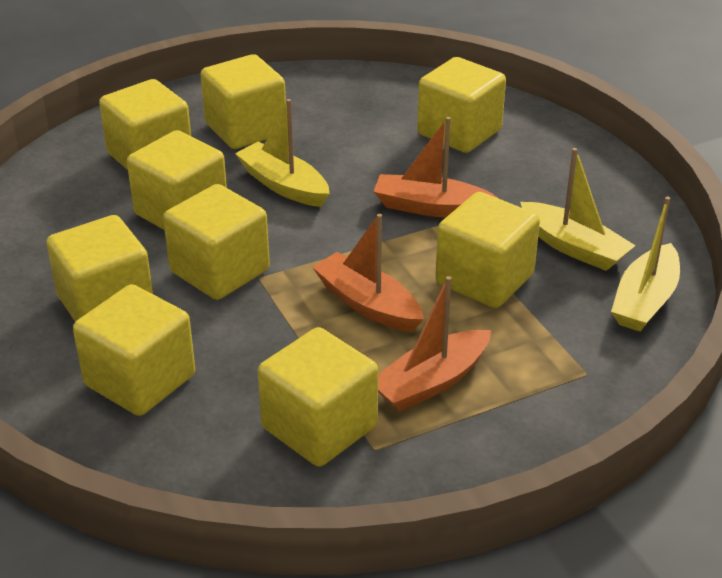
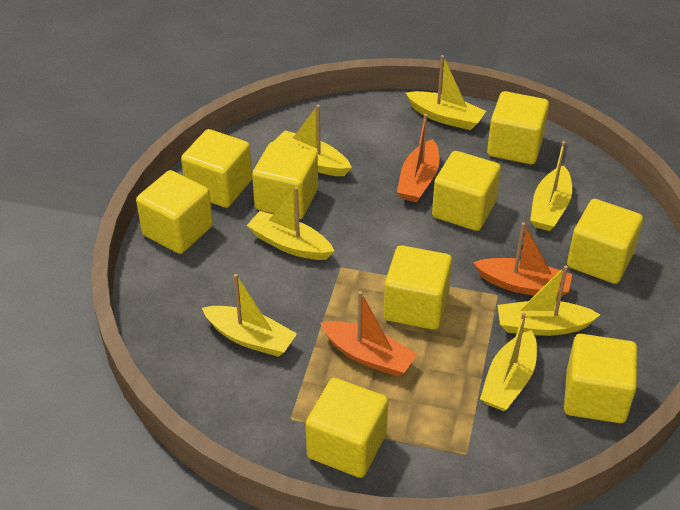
yellow boat: [235,99,330,207] [520,148,636,271] [611,197,680,331] = 3 -> [202,274,297,357] [246,187,334,260] [273,105,352,176] [406,55,486,130] [480,312,537,411] [497,265,600,336] [530,141,572,231] = 7

